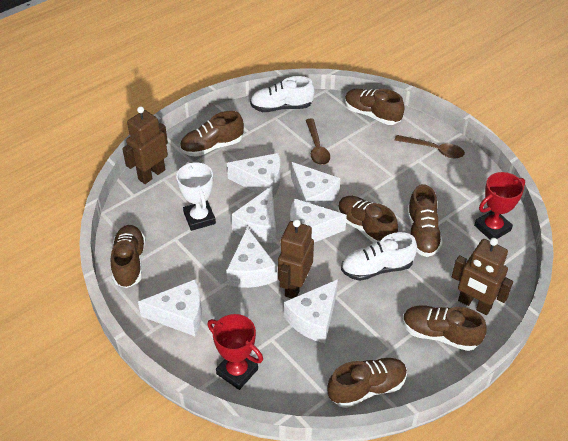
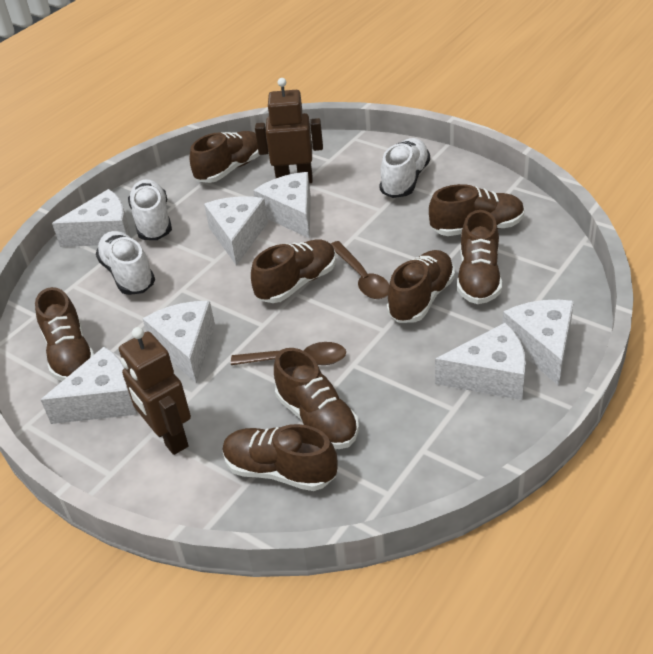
brown robot: [122,106,168,184] [278,219,314,298] [452,238,513,315] = 3 -> [119,327,191,455] [255,78,323,183] = 2
brown shoe: [111,225,146,288] [180,111,244,157] [327,358,407,408] [338,196,398,243] [345,89,405,125] [403,305,487,351] [407,184,443,257] = 7 -> [35,287,94,381] [190,131,260,183] [222,424,337,491] [251,239,336,303] [274,348,359,449] [387,250,455,323] [429,184,525,236] [457,210,502,304] = 8
red trophy: [207,314,263,390] [474,172,525,239] = 2 -> none = 0
white shoe: [250,76,315,112] [341,232,417,281] = 2 -> [96,231,155,295] [128,179,172,240] [379,138,430,198] = 3
white trophy: [176,162,216,231] = 1 -> none = 0

